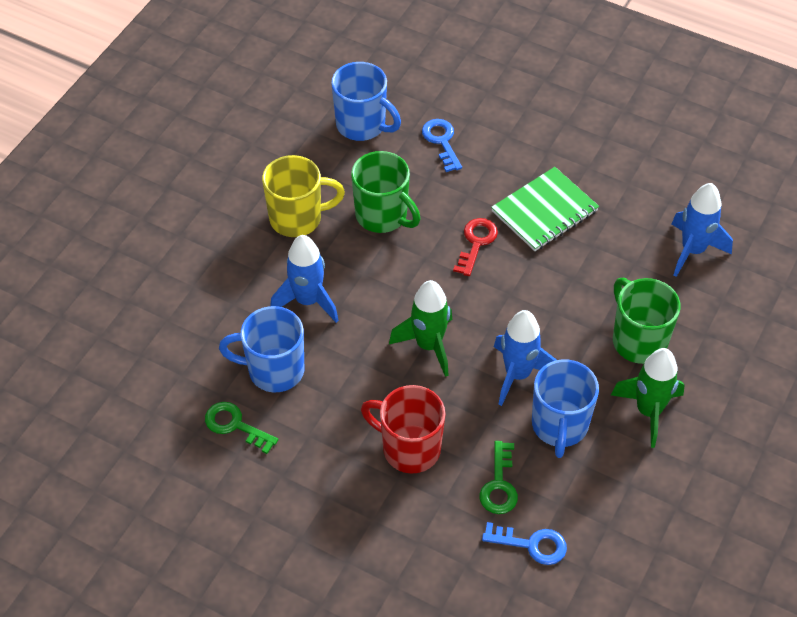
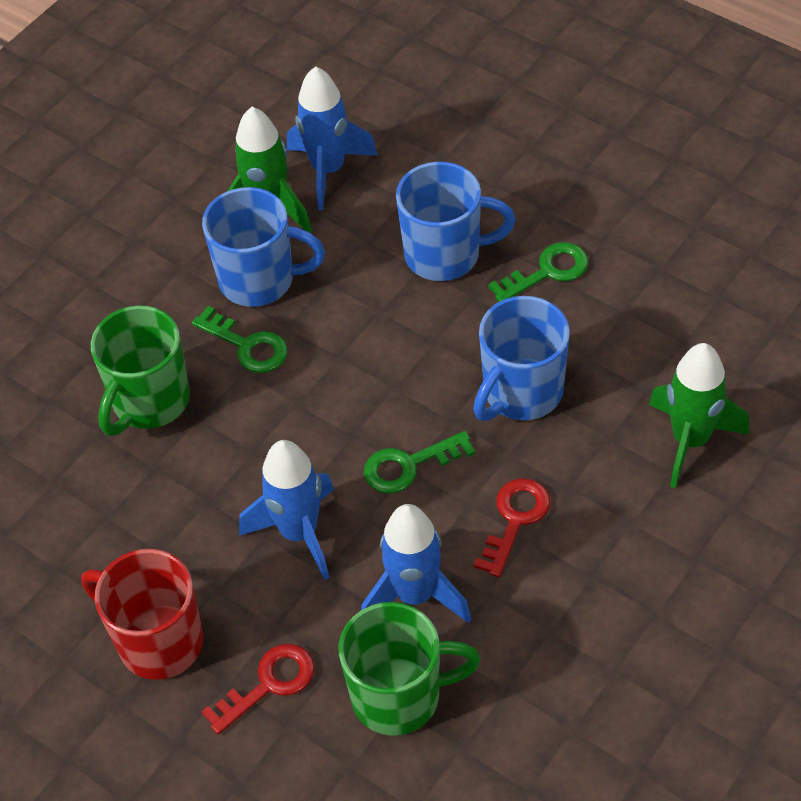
blue key: [422,119,462,172] [482,522,567,565] = 2 -> none = 0
green key: [205,402,278,454] [480,441,518,514] = 2 -> [192,306,288,373] [364,431,475,494] [488,242,589,302] = 3
green notebook: [491,167,599,251] = 1 -> none = 0
red key: [453,218,498,276] = 1 -> [201,644,315,735] [474,478,550,577] = 2
yellow mug: [262,155,345,237] = 1 -> none = 0

